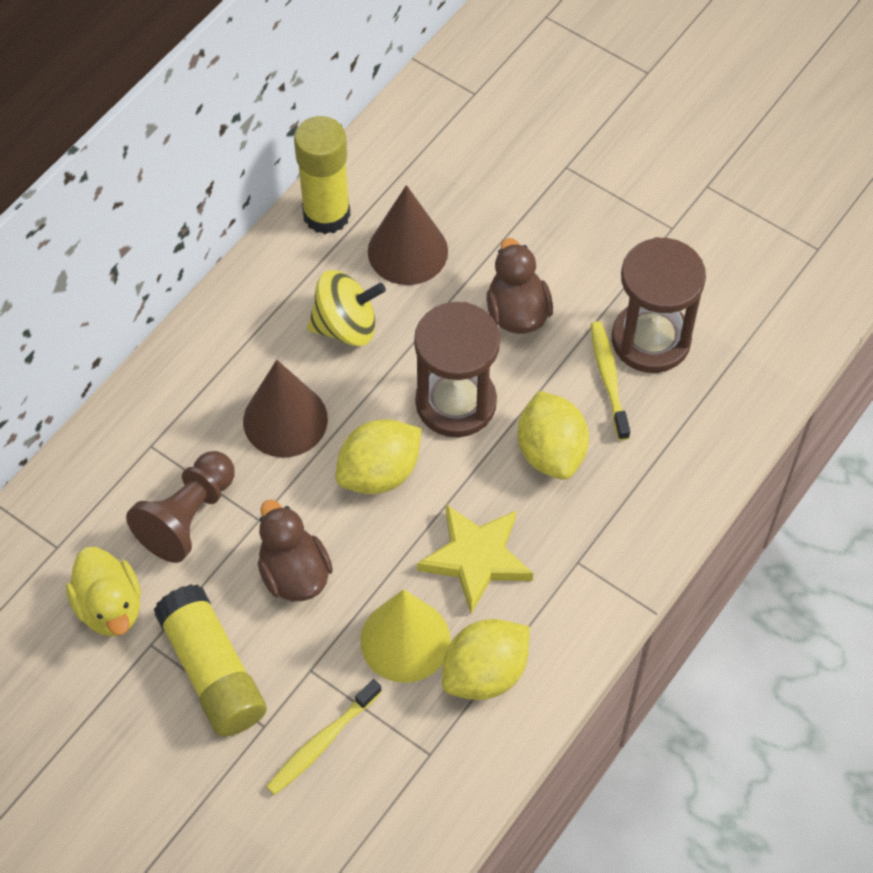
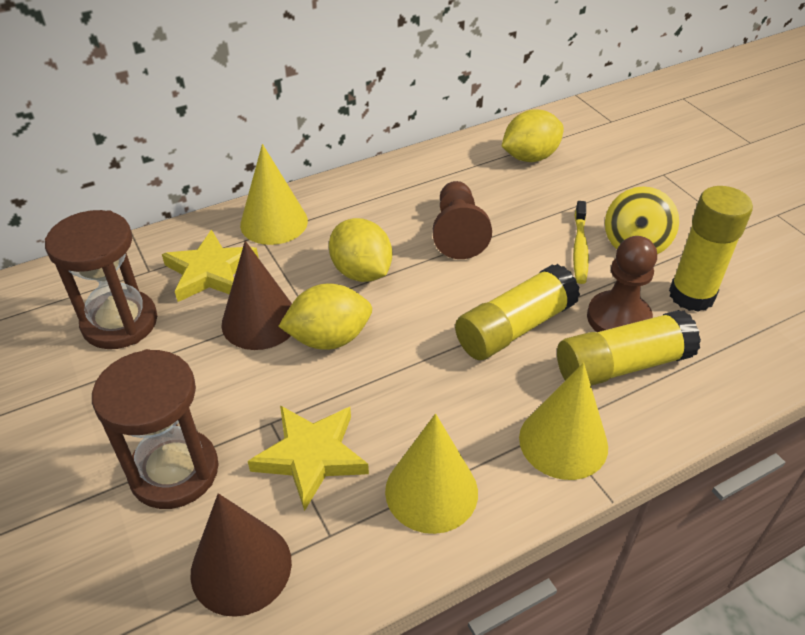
brown duck: [258,500,333,601] [486,238,553,334] = 2 -> none = 0
brown pawn: [126,451,235,563] = 1 -> [433,181,492,259] [587,236,657,332] = 2
yellow cone: [360,589,451,683] = 1 -> [240,144,308,245] [385,414,478,534] [519,363,608,480] = 3
yellow duck: [66,547,141,636] = 1 -> none = 0
yellow glue stick: [153,584,267,737] [294,116,351,234] = 2 -> [455,264,580,360] [557,310,701,386] [669,186,753,312] = 3
yellow star: [417,505,533,614] = 1 -> [162,230,258,302] [248,405,369,511] = 2
yellow toothbrush: [266,679,382,795] [590,321,630,441] = 2 -> [573,201,589,284] = 1

